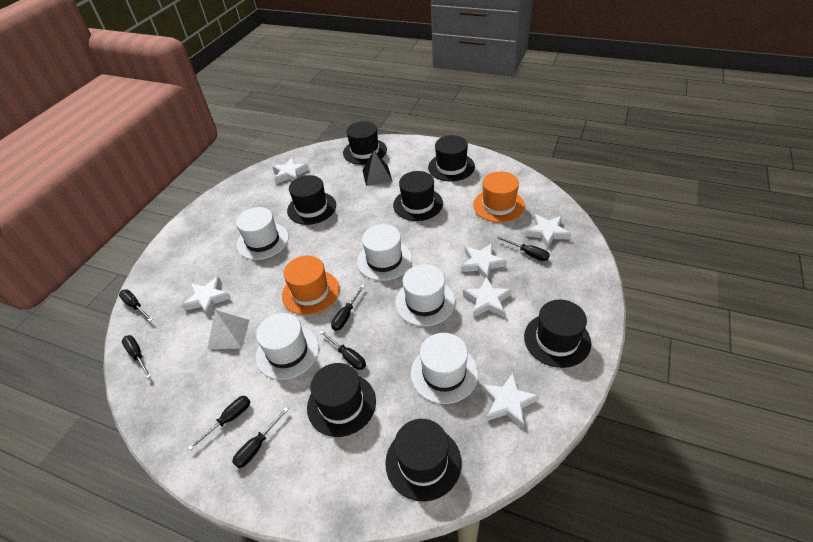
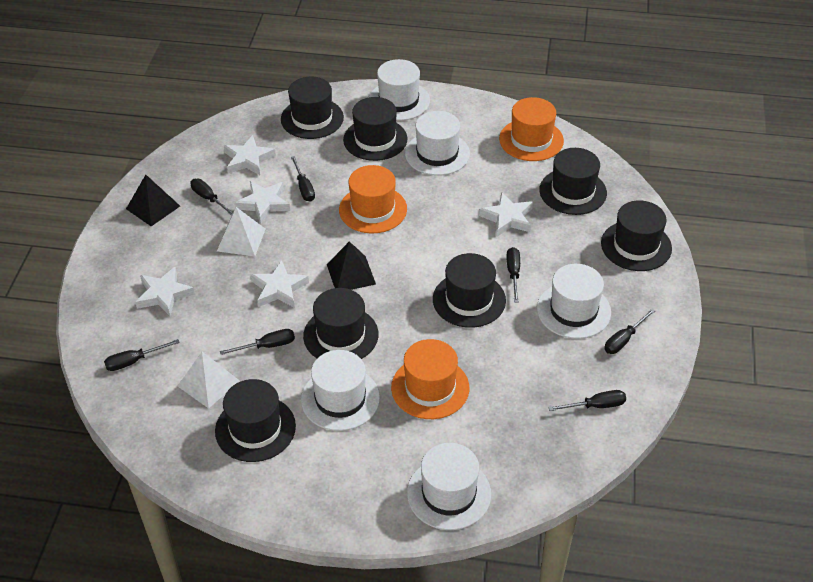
black pyramid: [362,150,392,186] = 1 -> [126,175,180,226] [327,241,376,290] = 2
orange hat: [282,256,339,315] [473,171,525,223] = 2 -> [339,165,407,234] [391,339,469,419] [499,97,564,161] = 3
white pyramid: [207,310,249,349] = 1 -> [178,352,240,409] [217,207,265,257] = 2
white star: [181,276,231,317] [272,158,309,184] [461,243,507,278] [463,277,512,317] [482,373,539,428] [525,214,571,249] = 6 -> [135,267,195,316] [224,135,276,175] [235,181,290,224] [251,260,309,308] [479,192,533,237] = 5

